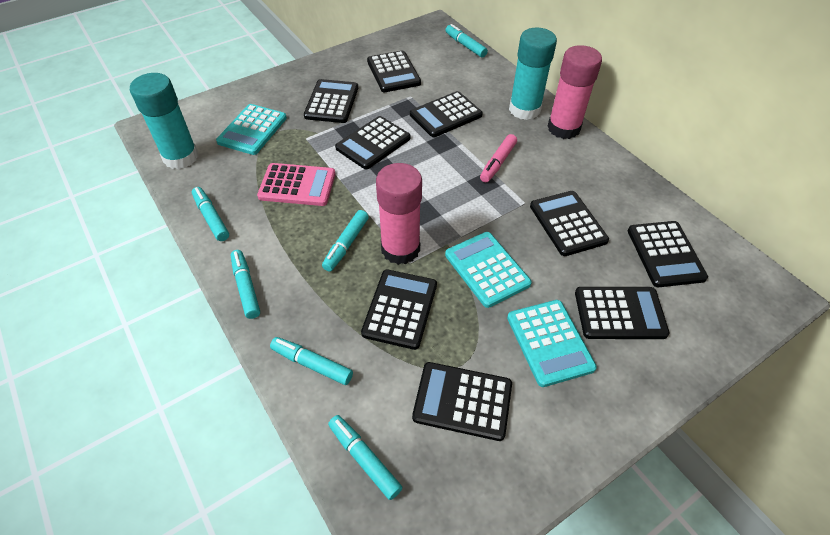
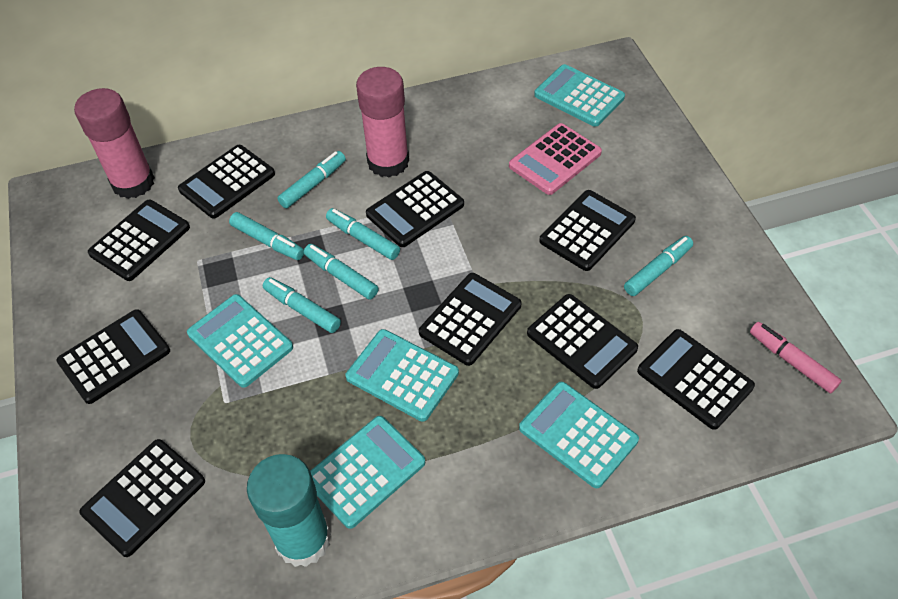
turquoise calculator: [216,104,287,155] [445,232,532,308] [507,300,597,387] = 3 -> [187,294,293,388] [310,416,425,529] [346,329,459,422] [519,382,639,488] [534,64,625,127] = 5
turquoise glue stick: [130,73,199,169] [509,28,557,120] = 2 -> [247,454,331,567] = 1

